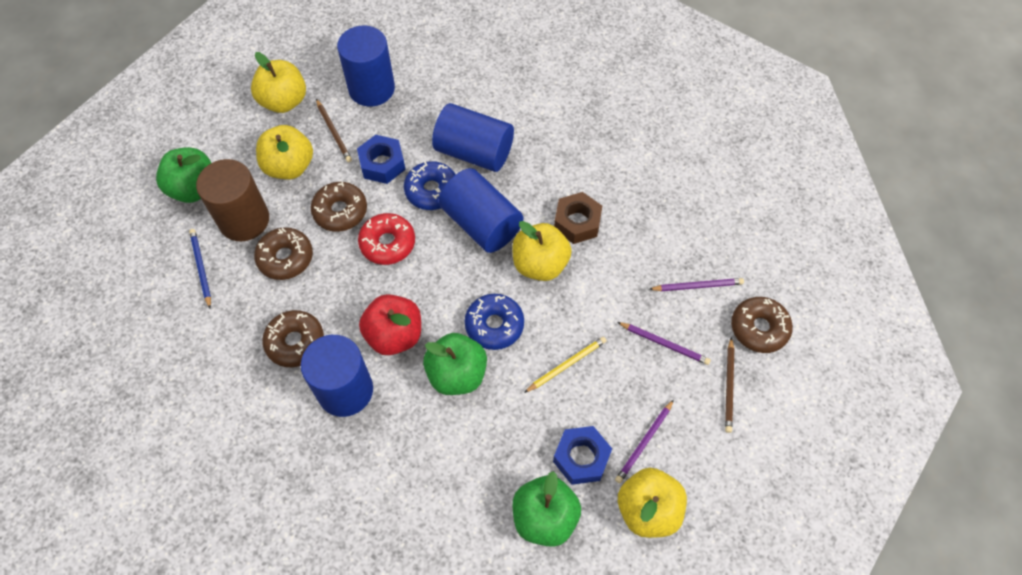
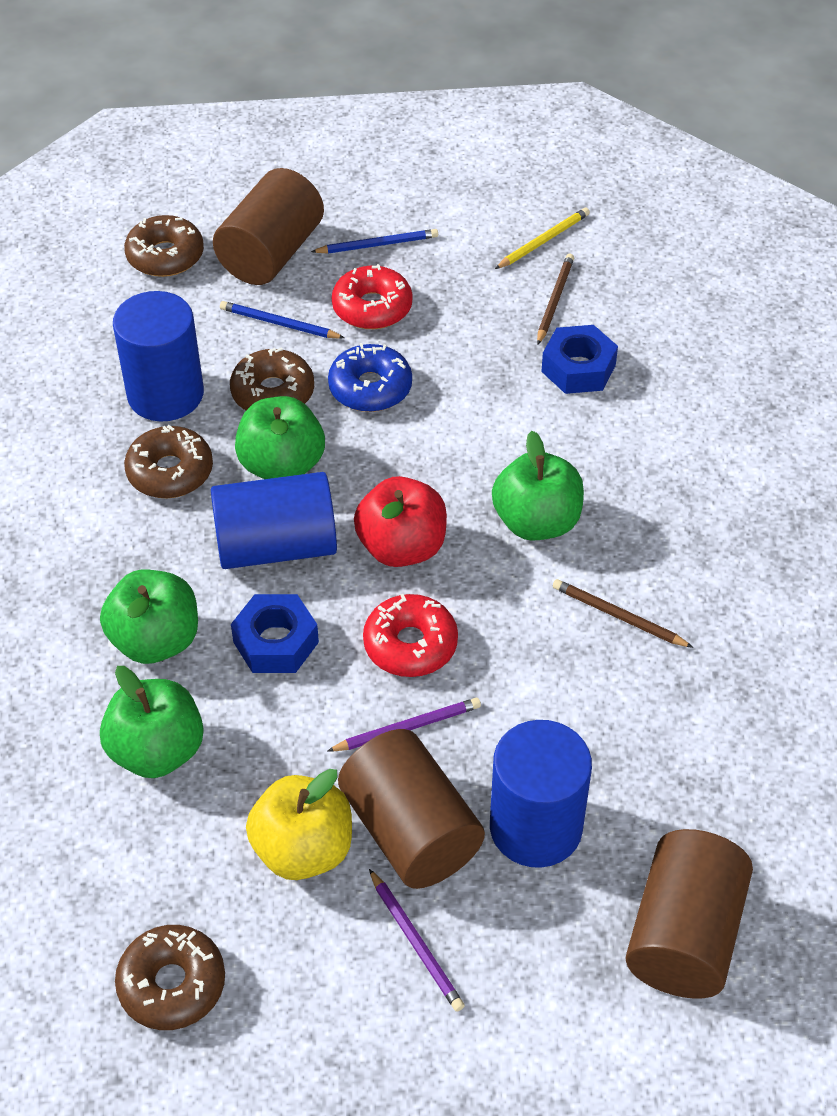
blue cylinder: [301,335,373,417] [337,25,395,107] [432,103,514,172] [439,168,523,253] = 4 -> [113,291,204,421] [211,472,337,569] [490,720,592,868] = 3
blue donut: [404,161,456,210] [465,294,524,350] = 2 -> [328,343,412,412] = 1
blue pencil: [189,229,211,308] = 1 -> [220,301,345,339] [311,229,438,254] = 2
brown cylinder: [196,159,269,241] = 1 -> [213,168,324,285] [338,729,485,889] [626,829,753,999] = 3
brown nut: [554,192,602,244] = 1 -> none = 0
green apple: [156,147,211,203] [423,333,487,395] [513,471,581,547] = 3 -> [100,569,198,664] [100,666,204,778] [235,396,325,479] [492,431,584,541] = 4
purple pencil: [615,399,674,483] [617,322,711,365] [649,278,744,291] = 3 -> [327,698,481,752] [369,869,465,1012] = 2
red donut: [358,213,415,265] = 1 -> [332,264,413,329] [363,594,458,677] = 2
yellow apple: [251,52,306,113] [256,125,313,179] [512,221,572,281] [618,468,687,538] = 4 -> [246,769,352,880] = 1

